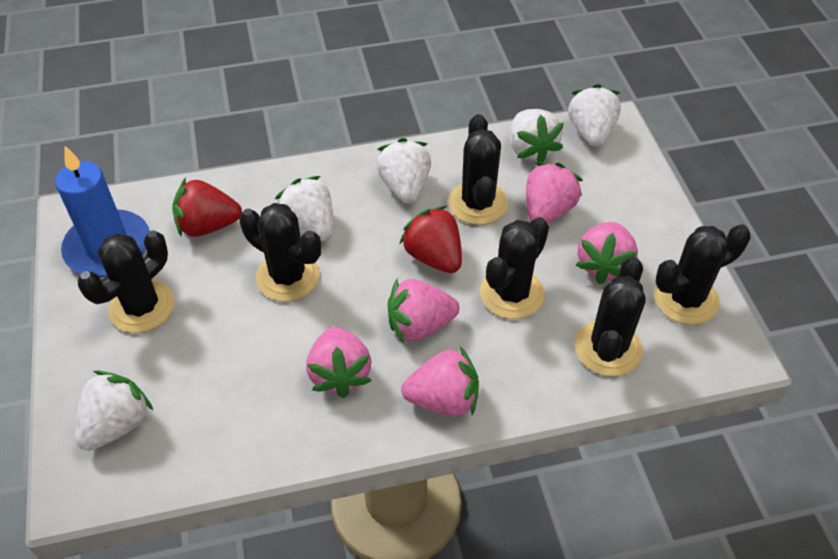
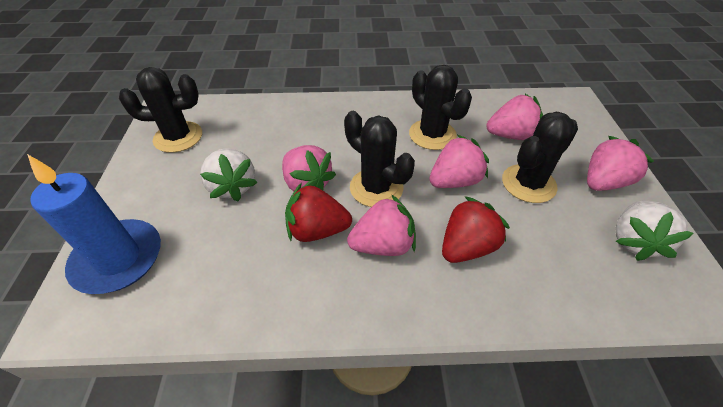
black cactus: [78,231,174,333] [239,203,321,302] [448,114,508,225] [480,217,549,319] [575,257,646,376] [654,224,750,325] = 6 -> [119,67,202,153] [344,111,415,207] [409,65,472,150] [502,112,578,203] = 4
white strawberry: [75,370,153,451] [275,176,333,241] [376,138,431,204] [510,109,564,162] [568,84,621,147] = 5 -> [200,148,258,201] [615,200,694,261] = 2

